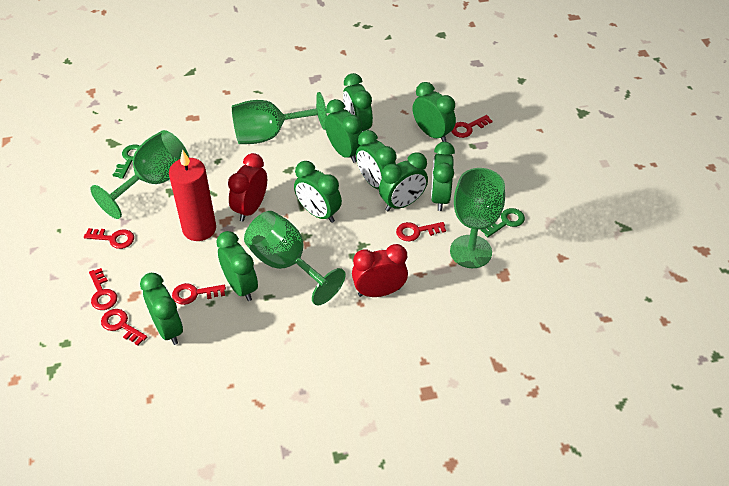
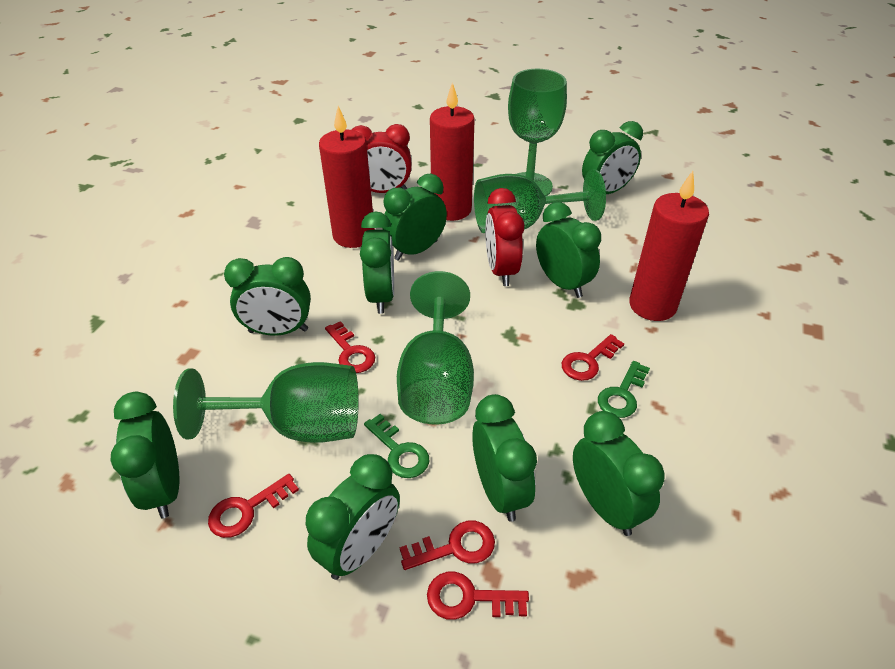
red candle: [169,149,216,241] = 1 -> [319,106,375,248] [430,83,475,221] [629,171,709,321] = 3
red key: [84,228,134,249] [89,268,117,310] [101,309,147,346] [172,283,226,305] [396,222,446,241] [451,115,493,138] = 6 -> [208,474,299,538] [325,321,375,373] [399,521,495,570] [427,572,529,620] [562,334,624,381] = 5

